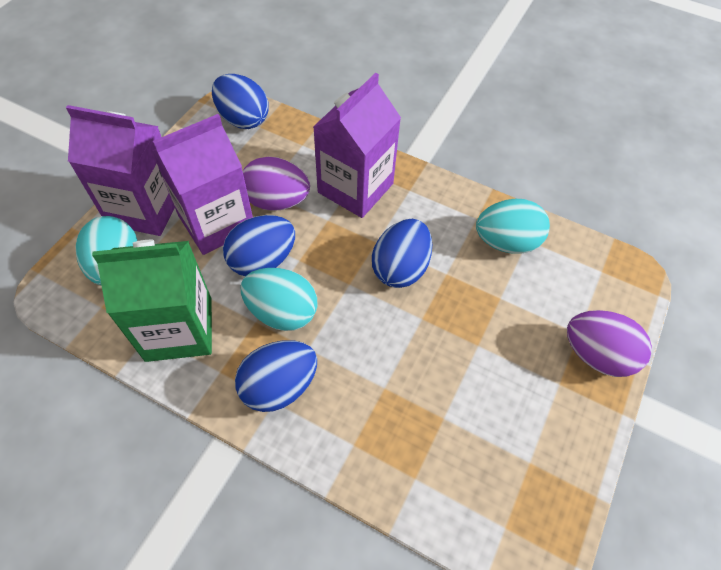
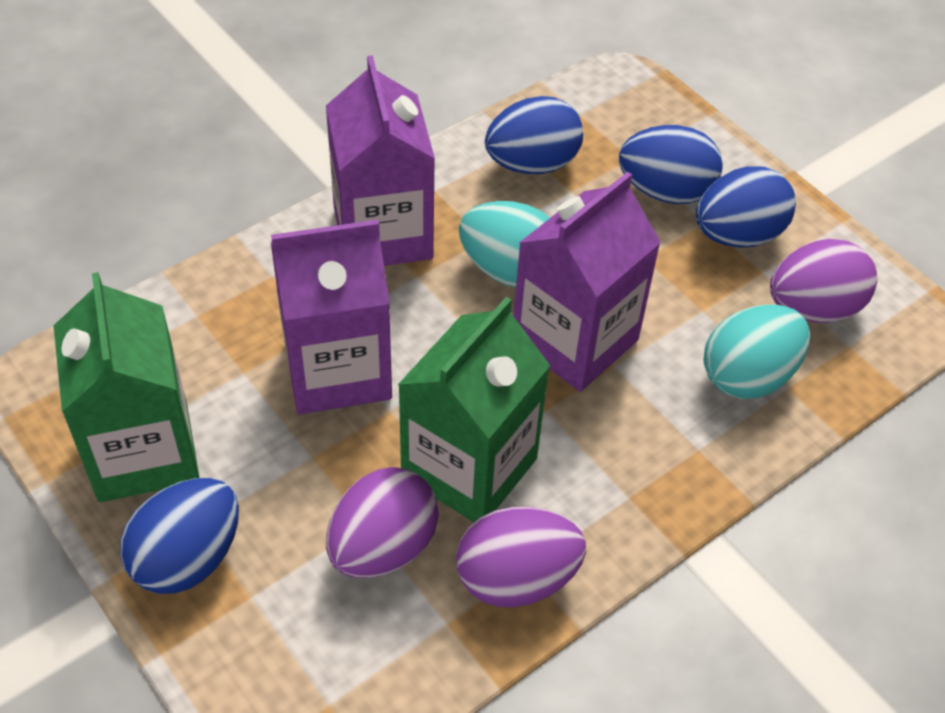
green carton: [92,240,212,362] = 1 -> [53,272,200,502] [398,297,550,522] = 2
purple egg: [243,157,310,211] [567,310,652,377] = 2 -> [326,467,439,578] [456,507,586,607] [770,239,877,323] = 3
turquoise egg: [75,216,137,285] [240,268,317,331] [476,199,550,254] = 3 -> [459,201,550,287] [703,304,810,399] = 2

